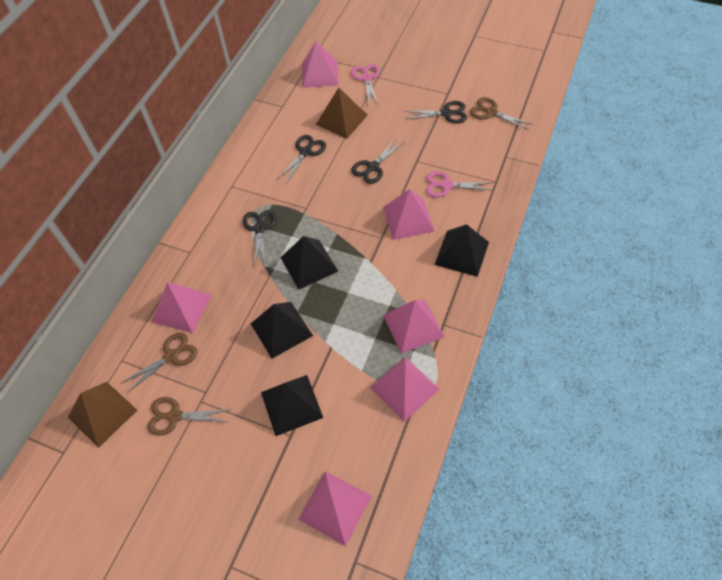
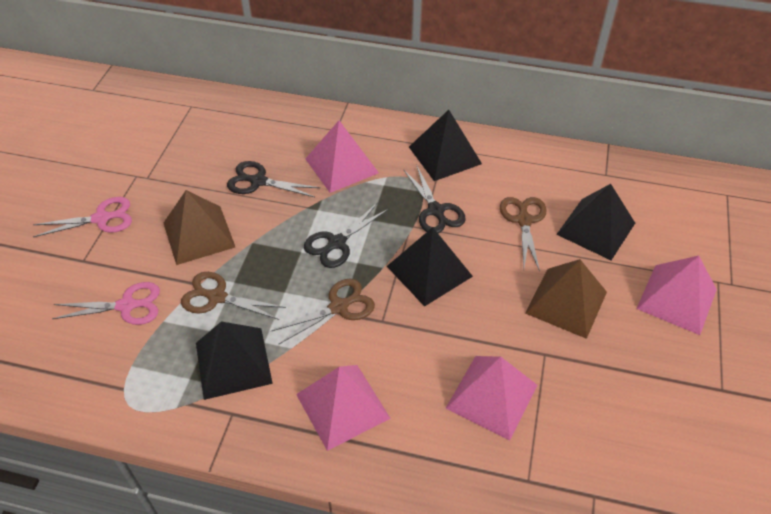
black scissors: [243,210,277,267] [277,135,326,183] [351,138,404,184] [404,101,467,124] = 4 -> [227,161,320,197] [304,202,389,268] [404,166,466,233] = 3
pink pyramid: [152,282,212,333] [298,471,371,546] [302,42,339,88] [370,357,440,422] [383,189,435,240] [383,300,445,354] = 6 -> [296,365,391,451] [305,121,379,193] [445,356,538,440] [636,256,717,335] = 4

